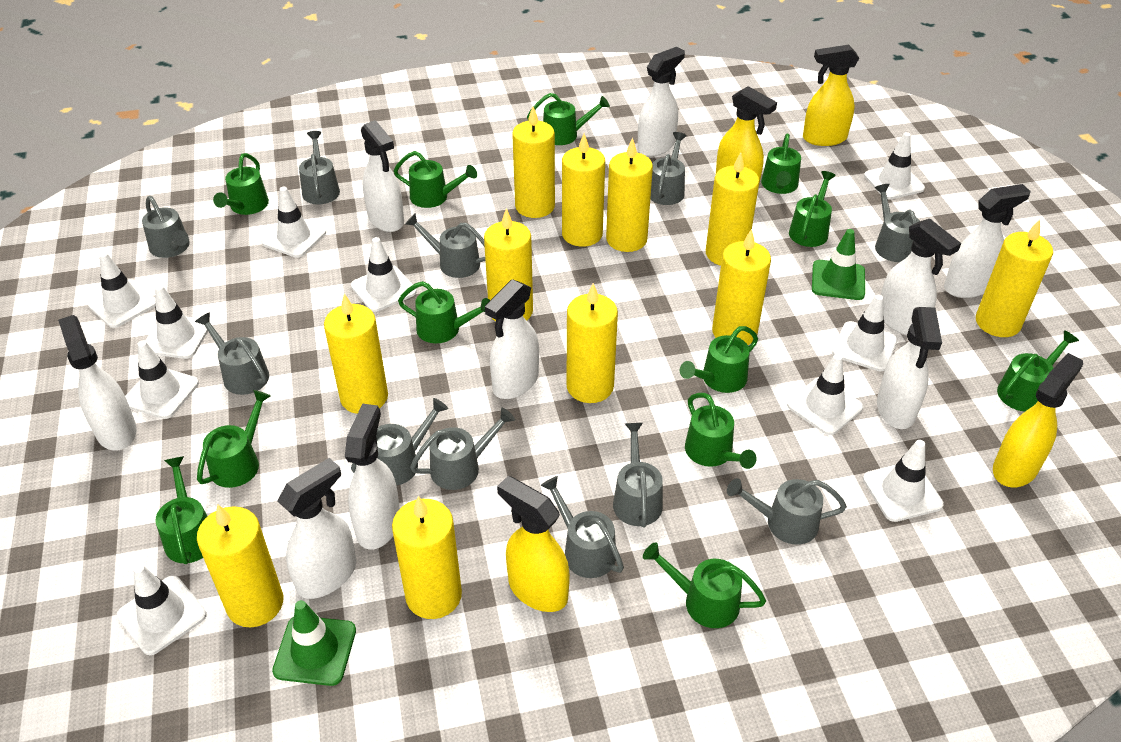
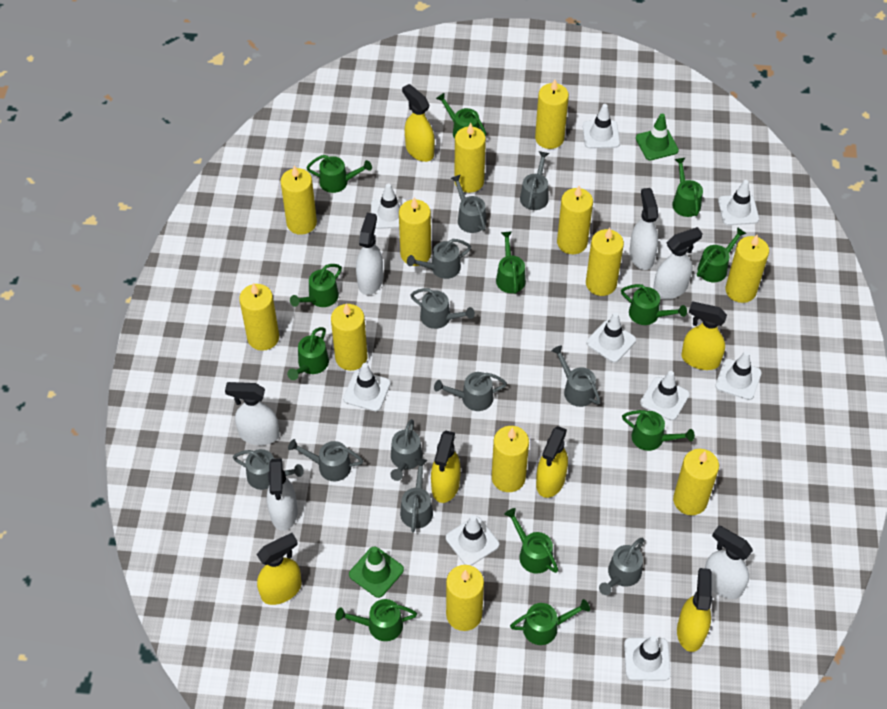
white spray bottle: [58,315,137,451] [277,458,356,599] [345,404,400,549] [361,120,404,232] [485,279,539,399] [637,47,685,157] [877,307,942,429] [881,219,961,336] [944,184,1031,298] = 9 -> [225,382,279,445] [267,458,298,531] [356,213,383,295] [629,188,658,270] [653,227,703,299] [705,526,753,599] = 6
white traffic cone: [88,252,156,328] [117,564,207,655] [125,340,199,419] [145,285,211,359] [262,187,326,258] [351,237,417,312] [787,354,863,435] [832,295,898,371] [863,440,944,522] [864,132,925,199] = 10 -> [343,363,391,411] [371,183,407,229] [446,515,499,566] [583,104,620,149] [586,313,636,363] [624,636,671,681] [640,371,690,421] [715,351,762,400] [718,180,759,225] = 9
yellow candle: [197,505,283,628] [324,294,388,414] [392,496,462,619] [484,208,533,322] [512,107,555,218] [562,133,605,247] [566,283,618,403] [606,138,653,252] [706,152,759,266] [712,229,771,345] [976,219,1053,337] = 11 -> [239,283,279,351] [280,165,317,235] [331,303,367,371] [399,197,431,266] [446,565,484,631] [454,123,486,193] [492,426,529,492] [535,79,569,149] [557,186,593,254] [586,228,624,296] [673,449,719,515] [726,235,769,303] = 12
yellow spray bottle: [497,476,570,612] [716,86,777,183] [803,45,859,146] [993,353,1083,487] = 4 -> [256,533,301,605] [402,84,435,162] [431,430,461,503] [536,426,568,498] [677,568,712,652] [681,302,727,370] = 6

